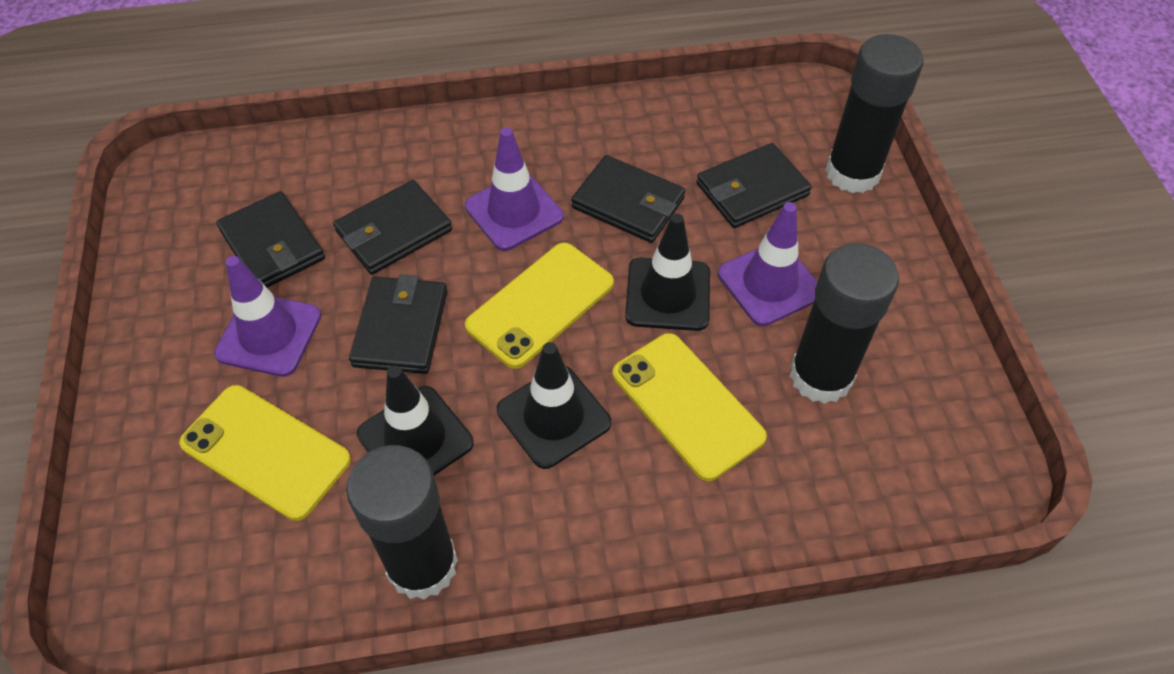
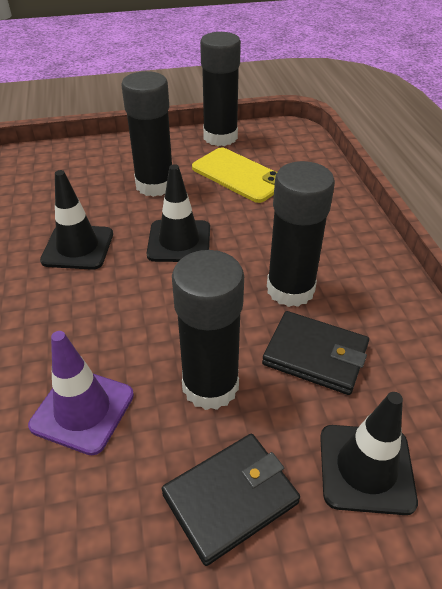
black glue stick: [346,445,458,600] [789,243,899,404] [825,34,923,193] = 3 -> [122,71,172,197] [172,250,244,410] [200,32,241,146] [267,161,335,307] = 4
black wallet: [216,191,325,288] [333,180,452,275] [349,274,447,374] [571,155,685,243] [697,143,812,228] = 5 -> [162,434,300,566] [262,311,369,395] = 2
purple traffic cone: [214,256,321,377] [465,128,563,251] [718,202,818,326] = 3 -> [28,331,134,455] = 1
yellow phone: [179,385,351,521] [465,243,614,369] [612,333,767,481] = 3 -> [192,147,277,203] = 1

